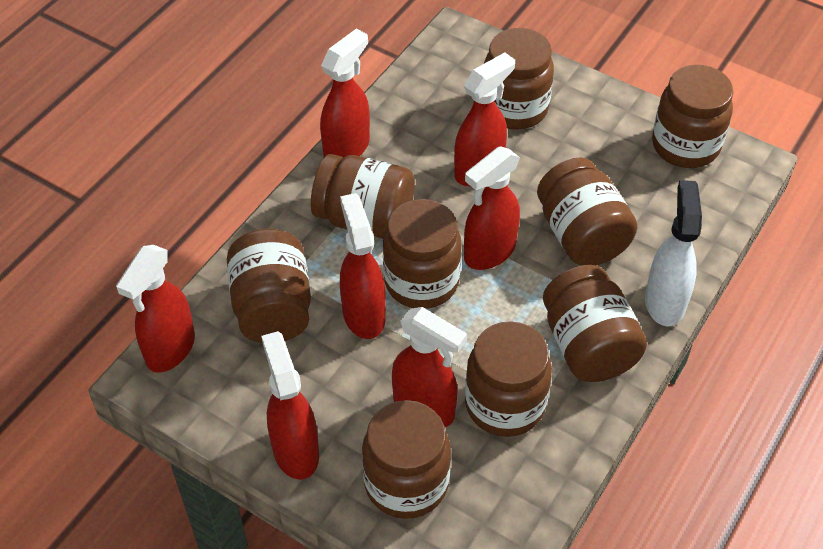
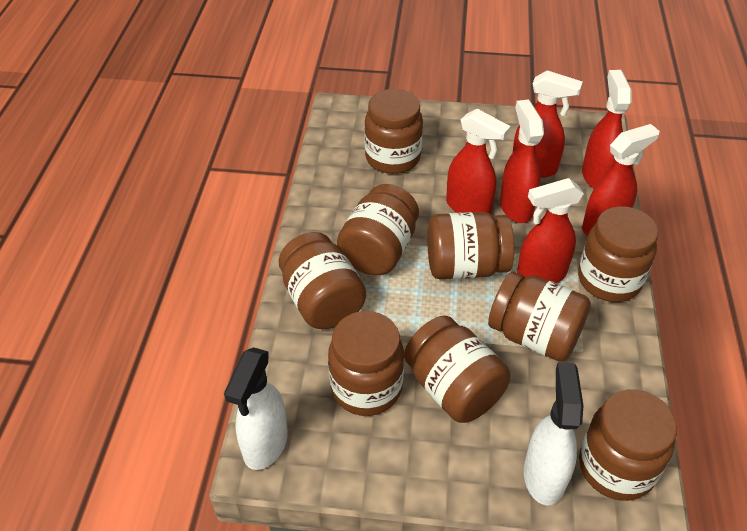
red spray bottle: [116,245,195,373] [261,331,319,480] [320,29,370,158] [340,193,386,339] [392,307,467,427] [454,52,515,186] [464,146,520,270] = 7 -> [446,109,511,214] [500,99,544,223] [513,70,583,178] [517,178,584,283] [582,70,632,188] [582,124,660,236] = 6
white spray bottle: [645,180,702,327] = 1 -> [224,347,288,470] [524,362,583,506] = 2

